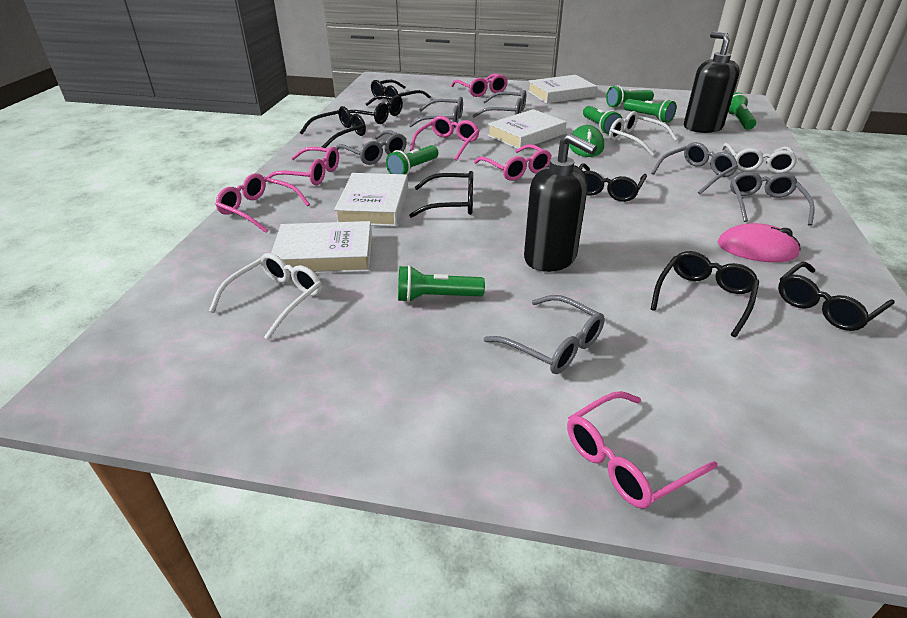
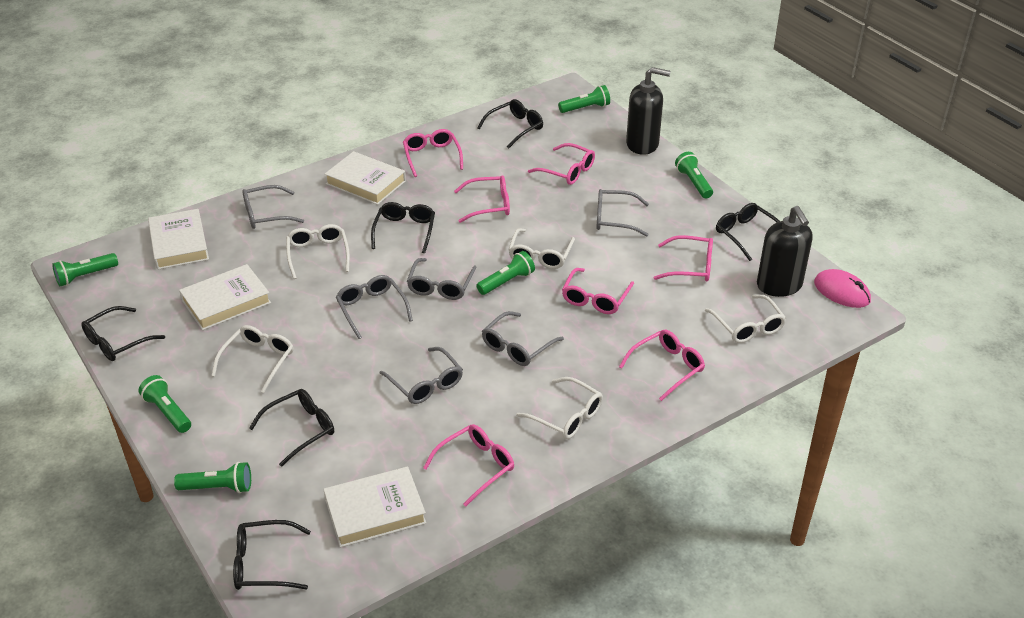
black glasses: [300,106,366,148] [349,95,403,124] [371,80,431,102] [409,171,473,218] [579,163,647,202] [651,251,759,337] [778,262,894,331] = 7 -> [81,306,165,361] [233,520,311,590] [249,389,334,467] [371,202,435,253] [477,99,543,148] [716,203,780,261] = 6
green mouse: [569,125,604,157] = 1 -> none = 0
pink glasses: [215,173,310,233] [265,147,339,185] [410,116,480,161] [451,74,508,97] [474,144,552,181] [567,391,718,509] = 6 -> [403,129,463,177] [423,424,514,507] [454,175,510,223] [528,143,595,185] [562,268,634,314] [619,329,705,401] [654,235,713,282] = 7
white glasses: [209,253,322,340] [609,111,678,156] [721,143,798,174] = 3 -> [211,325,294,393] [286,224,350,279] [508,228,575,269] [516,377,603,439] [705,295,786,343] = 5

